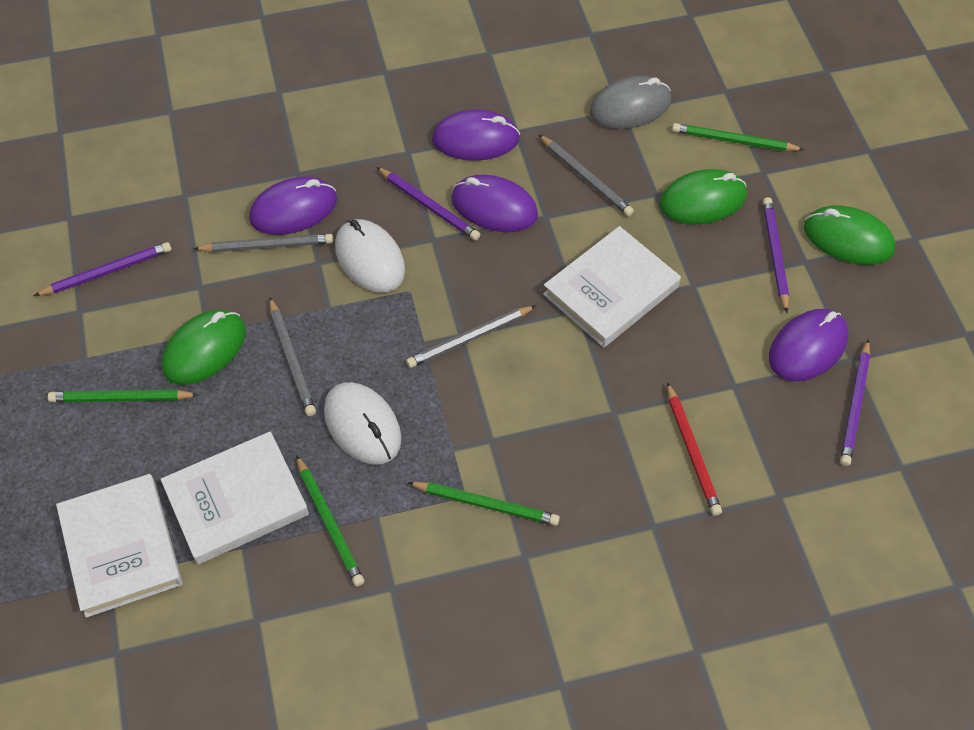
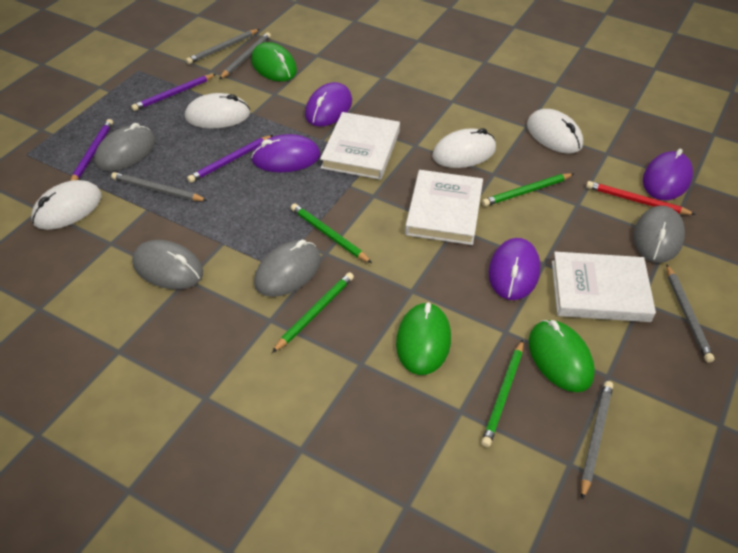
grey mouse: [589,76,671,129] = 1 -> [94,123,156,171] [132,240,203,289] [254,240,321,297] [633,206,685,263] = 4
grey pencil: [193,234,334,252] [269,298,316,416] [406,305,536,368] [539,135,634,216] = 4 -> [111,172,208,201] [186,29,260,64] [219,32,271,79] [581,381,613,500] [666,264,714,363] = 5
purple pencil: [33,242,172,296] [377,167,481,241] [763,197,789,313] [840,340,870,466] = 4 -> [70,119,113,181] [131,74,216,111] [187,135,273,183] = 3
white mouse: [324,382,402,465] [335,219,405,292] = 2 -> [31,180,102,230] [185,93,250,128] [432,128,496,168] [527,109,583,154] = 4

